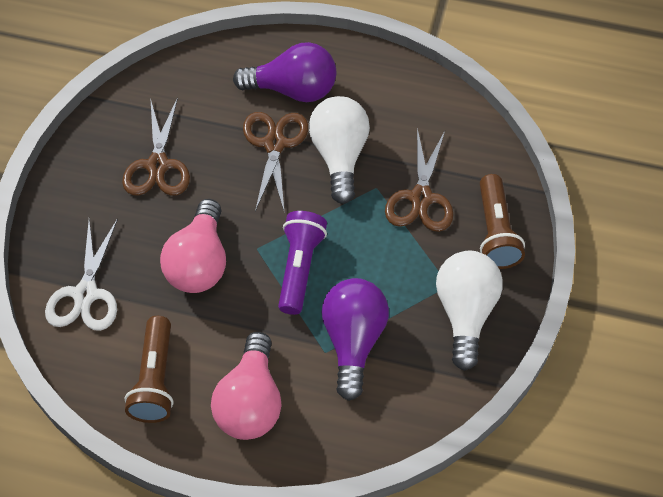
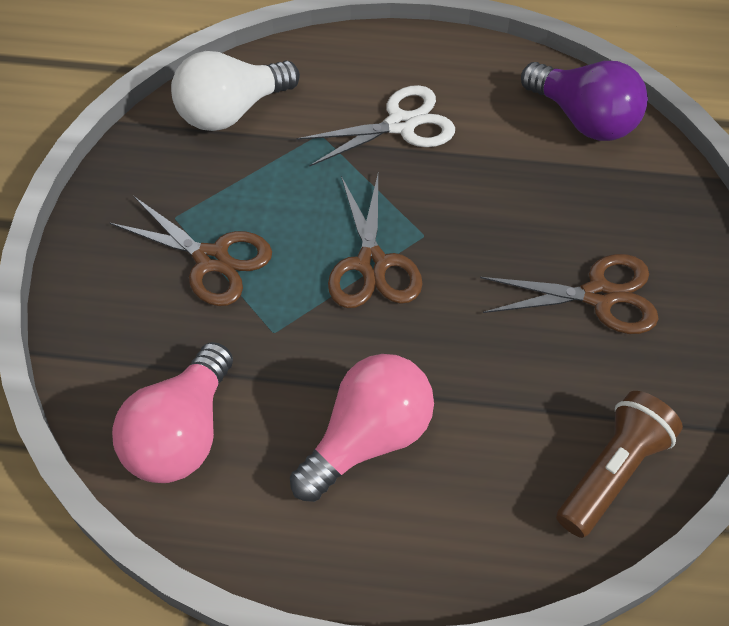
brown flashlight: [125,316,173,423] [480,174,525,269] = 2 -> [556,391,683,538] = 1
purple flashlight: [278,211,327,315] = 1 -> none = 0
purple light bulb: [233,42,336,102] [322,278,389,401] = 2 -> [521,61,648,141] = 1
white light bulb: [309,96,370,204] [436,251,502,371] = 2 -> [171,51,300,131] = 1

